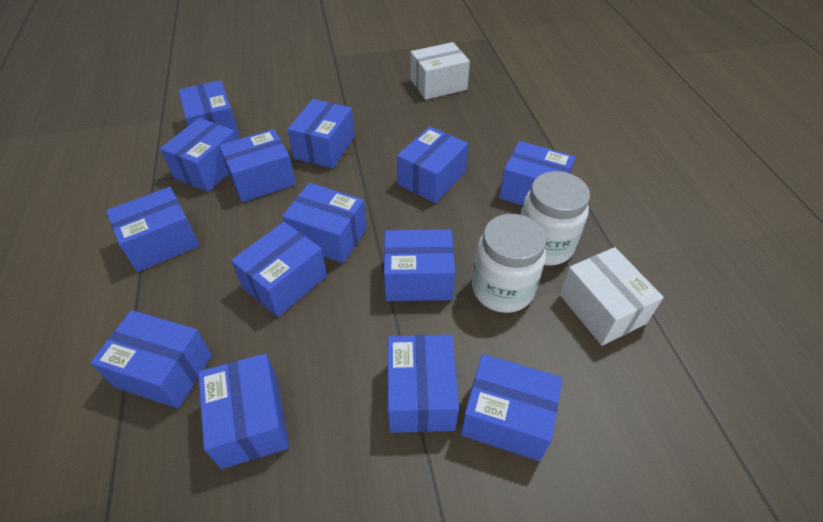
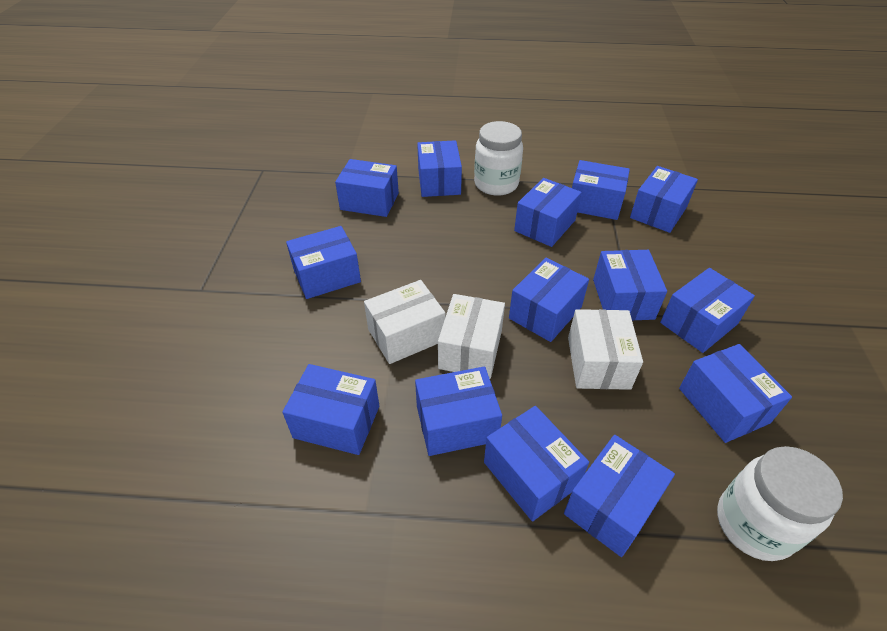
white box: [410,42,470,100] [559,247,664,346] = 2 -> [364,280,445,364] [438,294,505,379] [568,309,643,390] = 3

